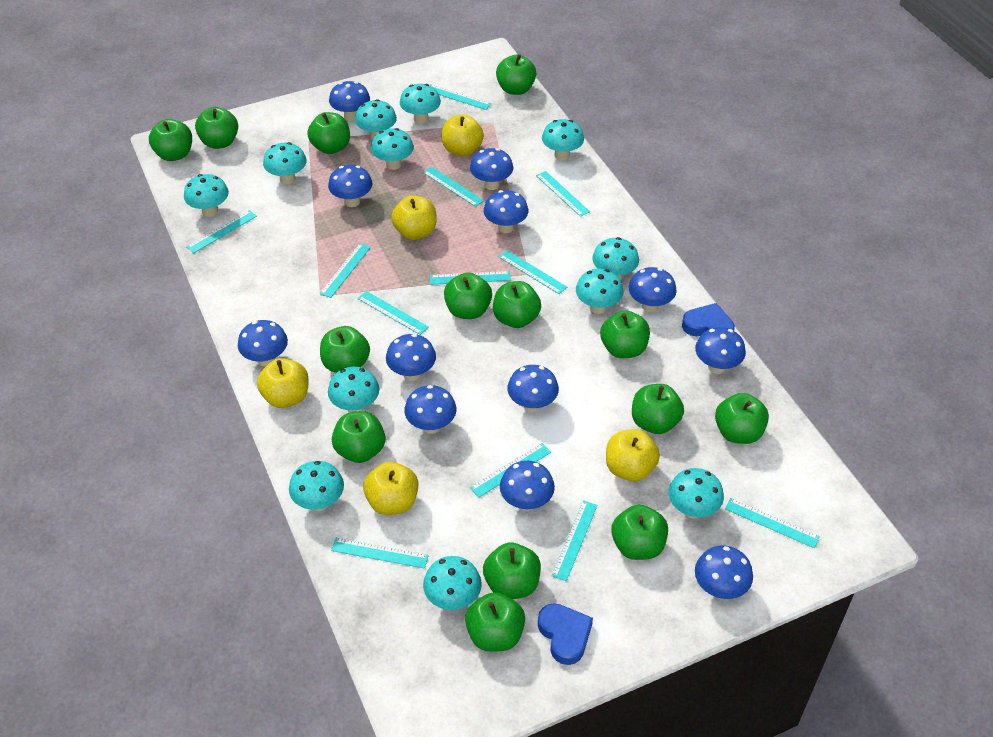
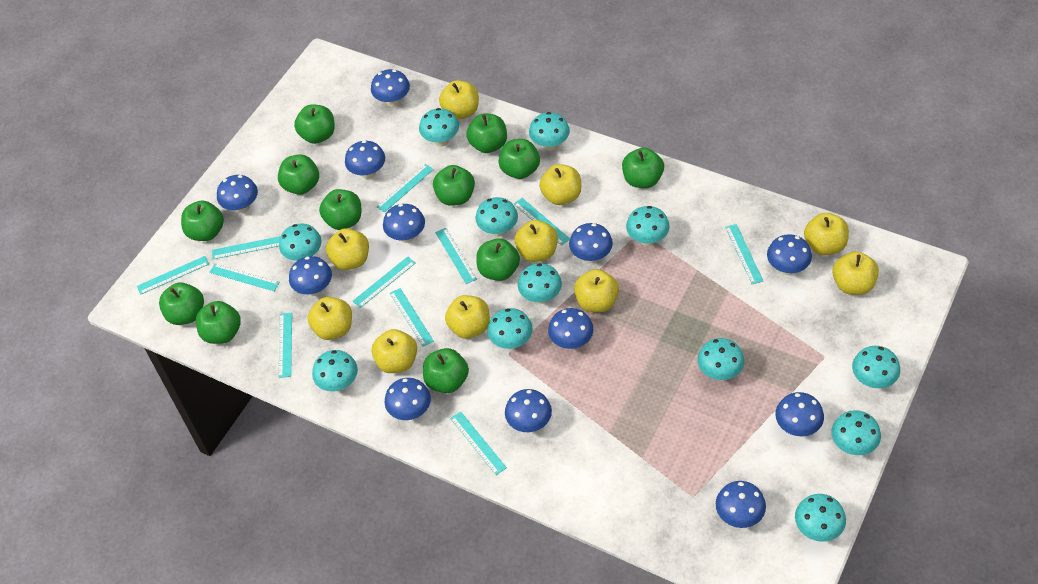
blue heart: [538,603,593,665] [682,303,735,336] = 2 -> none = 0
green apple: [149,119,192,161] [195,107,238,149] [307,112,350,154] [320,326,370,373] [332,411,385,463] [444,272,492,319] [465,592,525,651] [483,542,541,599] [493,281,541,328] [496,54,536,95] [600,310,650,358] [611,505,668,560] [632,384,684,434] [715,393,769,444] = 14 -> [159,283,204,325] [181,201,224,241] [196,301,241,344] [278,154,319,195] [294,105,335,144] [319,189,361,230] [423,348,469,393] [433,165,475,206] [466,113,507,153] [477,238,520,281] [498,139,540,179] [622,148,664,188] = 12
turquoise ruler: [186,210,257,253] [320,243,371,298] [331,538,429,569] [358,291,429,335] [423,167,484,207] [430,84,491,110] [430,271,511,285] [470,443,551,498] [498,250,567,294] [536,171,590,217] [552,500,598,581] [725,498,820,548] = 12 -> [137,256,209,295] [209,263,279,291] [212,236,281,259] [279,313,292,378] [353,257,416,308] [376,164,434,213] [390,288,434,347] [435,228,477,284] [450,411,507,475] [514,198,570,246] [725,224,763,284] = 11
yellow apple: [257,358,309,408] [363,462,419,515] [391,195,437,240] [442,114,484,156] [606,429,660,481] = 5 -> [307,297,352,340] [326,228,369,270] [372,329,417,373] [439,80,479,120] [445,295,490,339] [514,220,558,262] [539,164,581,205] [574,269,619,312] [804,213,849,255] [832,251,879,295] = 10

